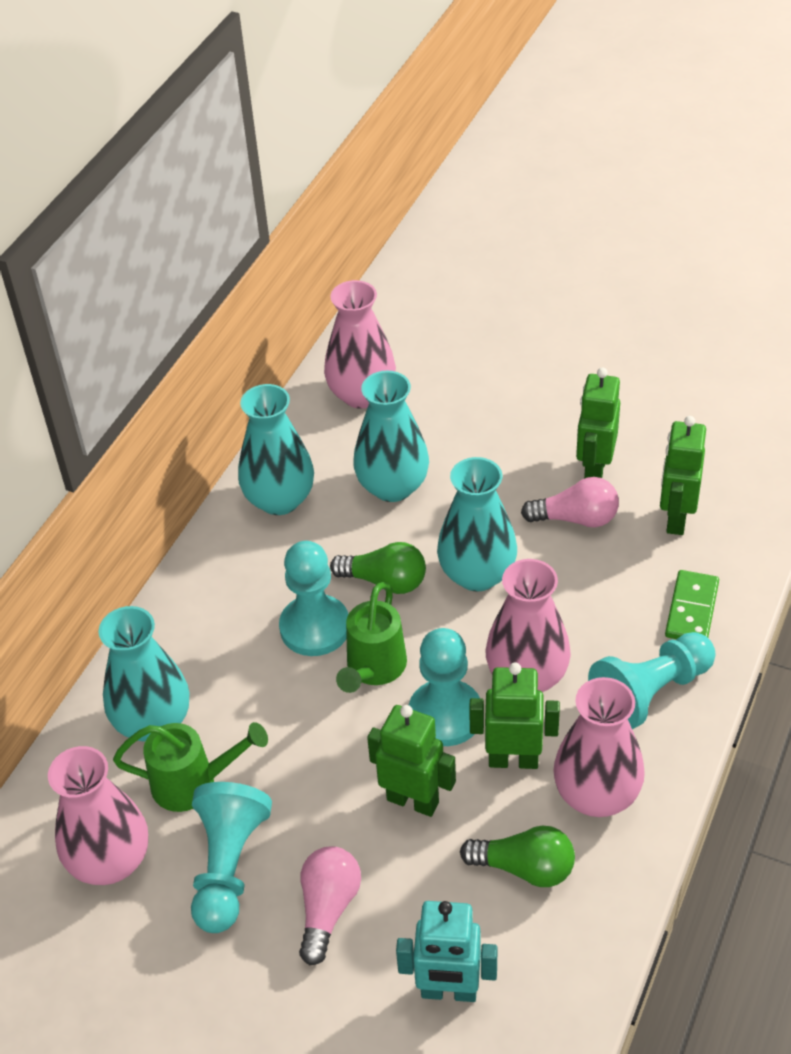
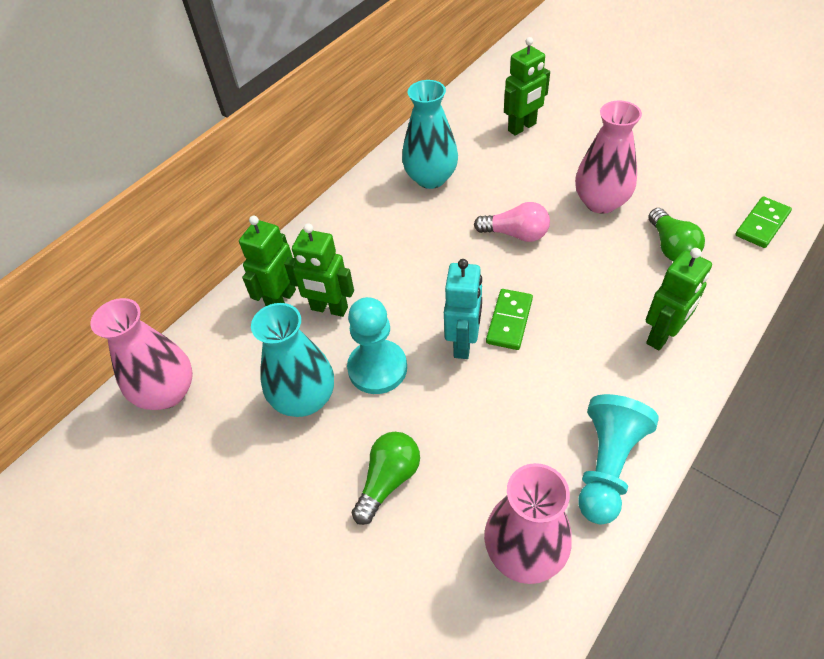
green domino: [665,570,719,639] = 1 -> [486,289,533,350] [736,196,792,248] = 2
green watering can: [113,722,268,812] [336,582,407,693] = 2 -> none = 0
pink light bulb: [299,846,361,965] [521,477,619,527] = 2 -> [474,202,550,242] = 1
pink vase: [48,746,148,885] [324,280,396,409] [486,559,571,692] [553,677,645,817] = 4 -> [90,298,193,410] [484,463,572,584] [575,101,642,214] = 3
turquoise pawn: [191,782,272,933] [279,541,349,656] [409,628,480,746] [588,632,716,729] = 4 -> [347,297,407,394] [578,394,659,524] = 2
turquoise vase: [99,606,190,742] [238,384,314,515] [353,371,429,502] [437,457,517,592] = 4 -> [251,303,334,417] [402,80,458,189] = 2

